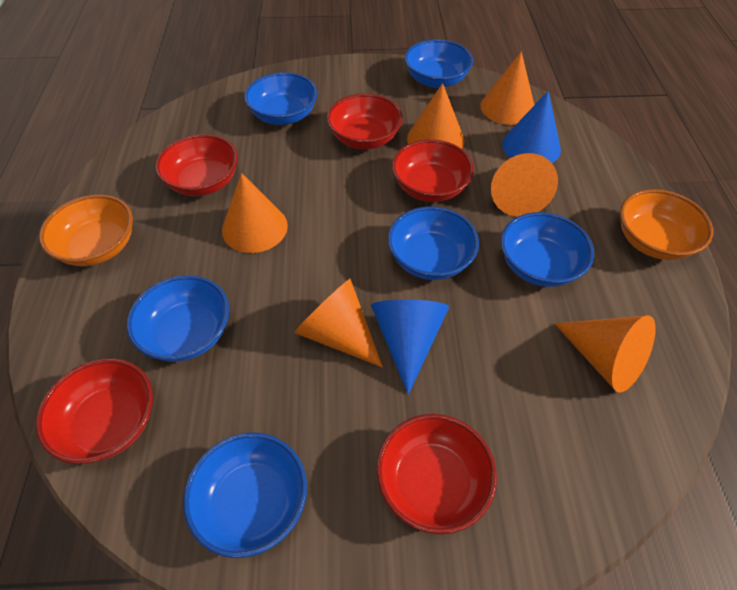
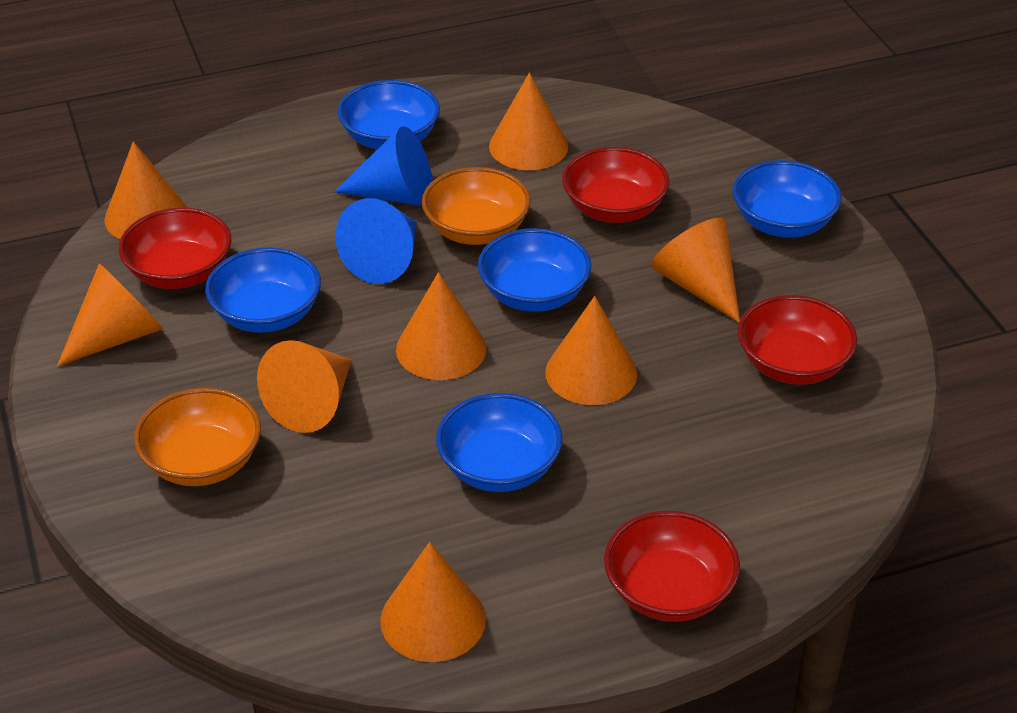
blue bowl: [127,275,229,362] [183,432,307,558] [244,72,318,125] [388,206,479,280] [404,39,473,88] [501,212,594,287] = 6 -> [205,247,321,333] [338,80,440,149] [436,393,563,492] [478,228,592,312] [732,160,842,237] = 5
orange cone: [222,173,288,253] [294,279,383,368] [407,83,464,149] [481,51,534,125] [491,153,558,217] [555,316,655,393] = 6 -> [57,263,163,366] [104,141,188,239] [257,340,351,433] [380,542,486,662] [396,272,487,380] [489,73,568,170] [545,296,637,405] [651,217,740,323] = 8
red bowl: [36,359,153,464] [155,134,238,196] [327,94,403,149] [376,414,497,534] [392,139,474,202] = 5 -> [119,208,232,289] [562,147,670,223] [604,511,740,622] [738,295,857,385] = 4

